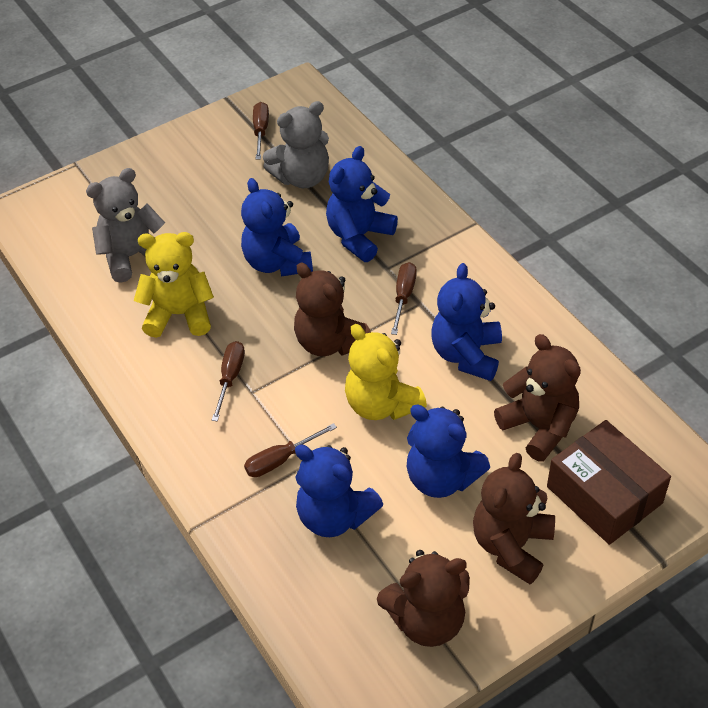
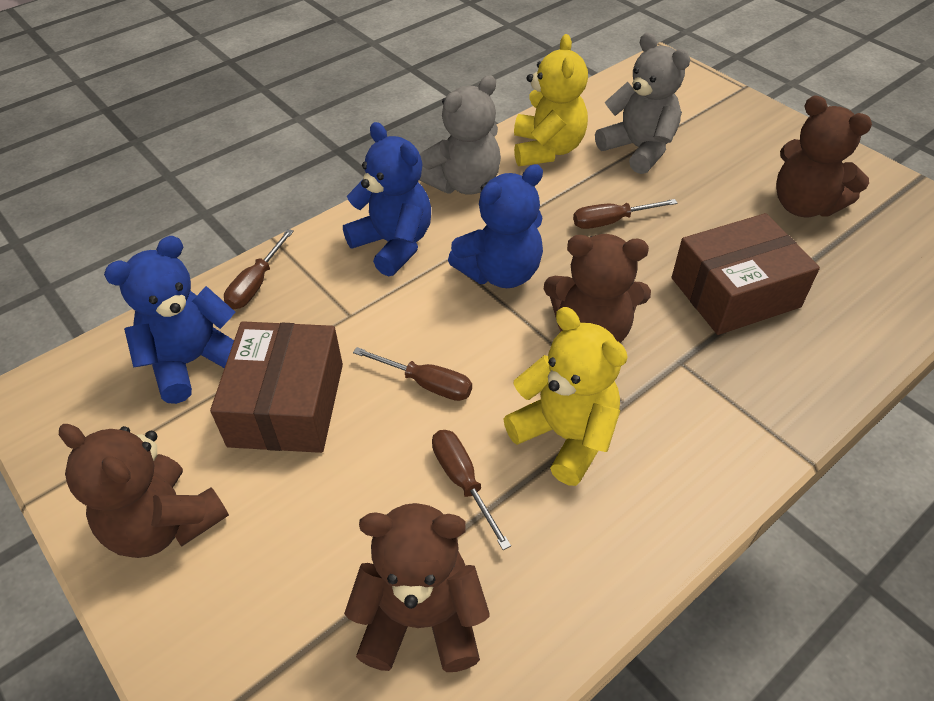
blue teddy bear: [241,178,313,277] [295,445,383,537] [326,146,398,262] [407,405,490,498] [432,263,502,381] = 5 -> [104,236,235,404] [343,122,431,276] [448,164,543,288] = 3
brown box: [547,420,671,545] = 1 -> [210,321,343,453] [672,213,820,335] = 2

